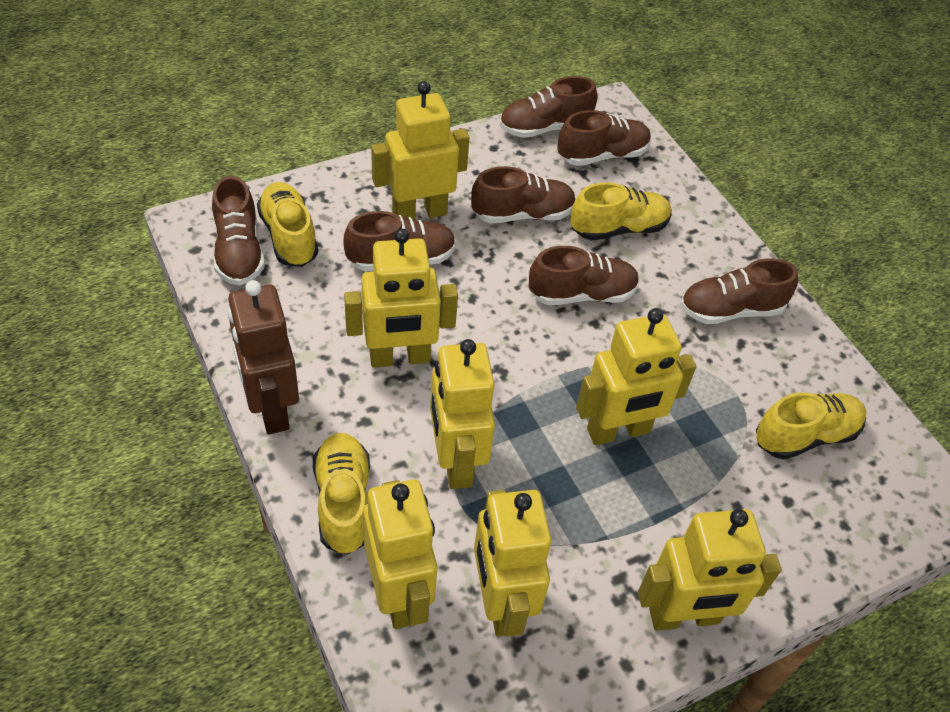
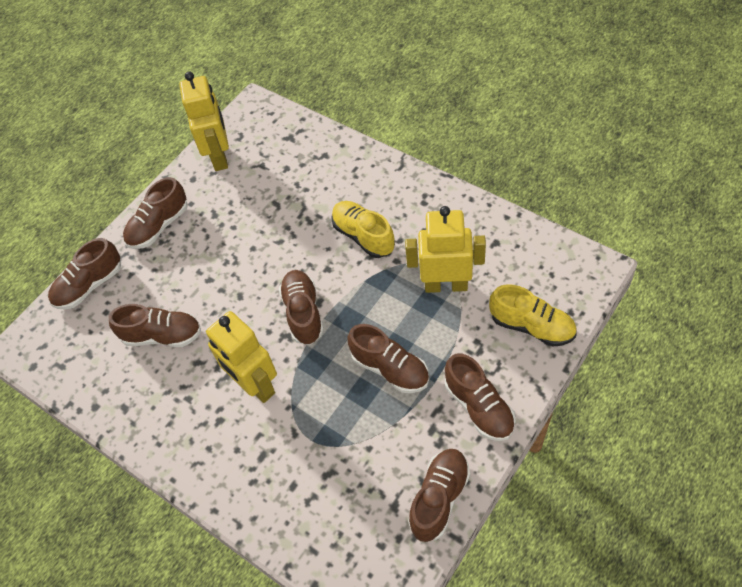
brown robot: [228,280,299,434] = 1 -> none = 0
yellow robot: [344,229,458,368] [363,479,437,629] [371,81,470,220] [430,339,495,489] [474,490,551,637] [576,308,696,445] [638,509,781,630] = 7 -> [179,72,229,171] [206,311,277,403] [405,206,486,293] = 3
yellow shoe: [257,182,318,267] [313,433,370,555] [570,182,671,241] [756,392,866,460] = 4 -> [331,201,395,258] [489,284,576,346] = 2

